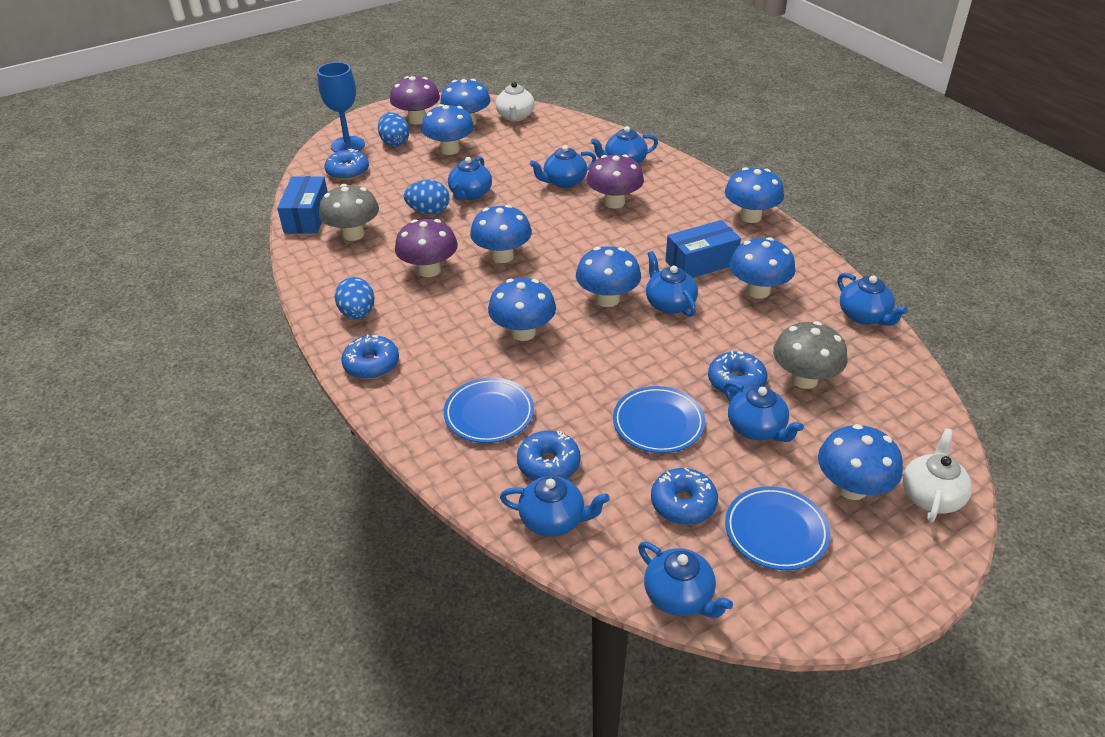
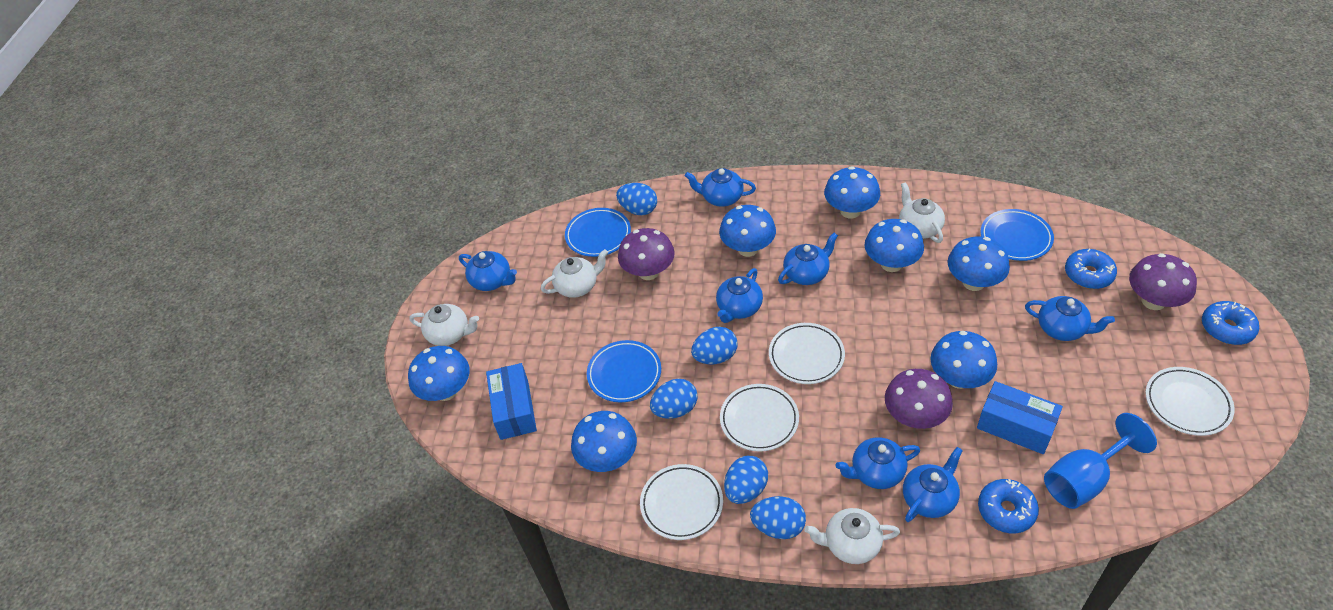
blue donut: [324,148,369,180] [341,334,399,379] [517,431,581,480] [651,468,718,525] [708,351,767,397] = 5 -> [978,479,1039,533] [1065,248,1117,289] [1202,301,1259,345] = 3
blue egg: [335,277,375,320] [378,112,409,147] [404,180,450,214] = 3 -> [616,183,657,215] [650,379,697,419] [691,327,738,364] [724,456,768,504] [750,496,806,539] = 5
blue mushroom: [422,104,474,155] [440,79,491,125] [470,205,532,263] [488,278,556,341] [576,246,641,307] [725,167,784,223] [729,237,796,299] [818,424,903,500] = 8 -> [408,346,470,401] [571,411,637,472] [719,205,776,257] [824,166,880,218] [865,219,924,272] [930,331,997,389] [948,236,1010,291] = 7
blue teapot: [448,157,492,200] [500,476,610,537] [530,145,596,188] [591,126,658,164] [638,542,733,618] [646,251,698,317] [724,381,804,442] [837,273,908,326] = 8 -> [459,251,517,291] [685,168,756,207] [716,268,763,323] [778,233,838,285] [836,437,920,489] [903,447,963,522] [1025,296,1115,341] = 7
grey mushroom: [319,184,379,241] [773,321,848,389] = 2 -> none = 0
white plate: none = 0 -> [640,464,723,540] [720,384,799,452] [769,323,845,384] [1145,367,1235,436] = 4
white teapot: [496,82,535,121] [903,428,972,523] = 2 -> [410,304,479,346] [541,249,608,298] [804,508,900,564] [899,182,945,243] = 4

